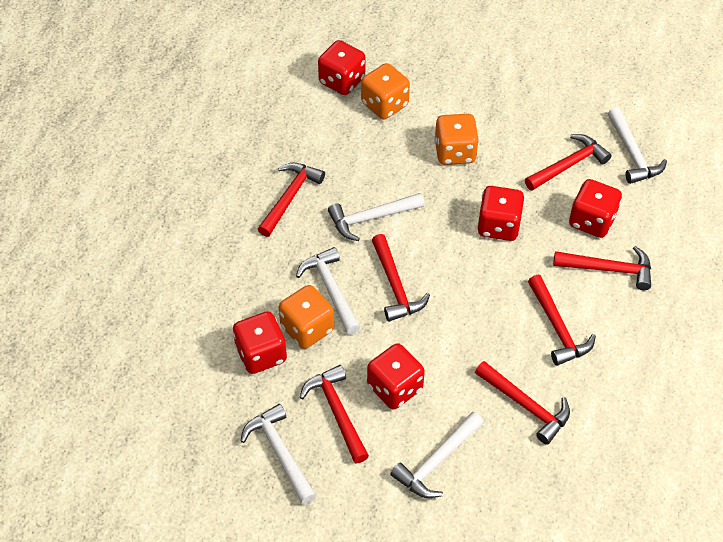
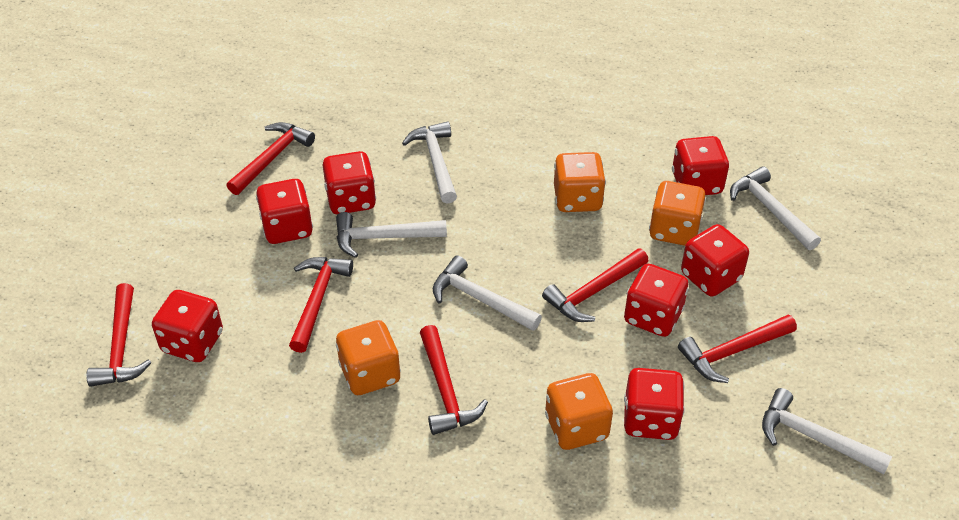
orange dice: [279,285,334,349] [361,63,410,119] [434,114,479,165] = 3 -> [336,320,401,395] [545,373,613,450] [554,152,606,212] [649,181,706,246] = 4
red dice: [233,311,287,374] [318,40,365,95] [367,343,425,409] [477,186,525,241] [569,179,622,238] = 5 -> [152,290,223,362] [256,179,313,244] [322,151,376,214] [624,264,689,337] [624,368,685,440] [672,136,729,195] [681,224,749,296] = 7
red hammer: [258,163,325,237] [300,365,369,463] [372,234,430,322] [475,361,570,445] [525,134,612,191] [528,275,596,366] [553,246,651,290] = 7 -> [86,283,152,387] [226,122,315,195] [289,257,353,353] [420,325,488,435] [542,248,649,322] [678,315,797,383] = 6

